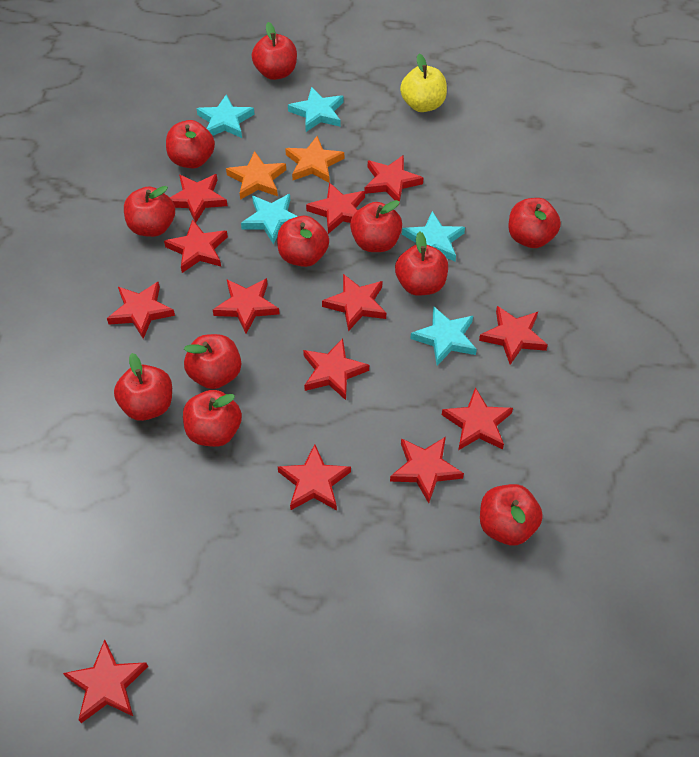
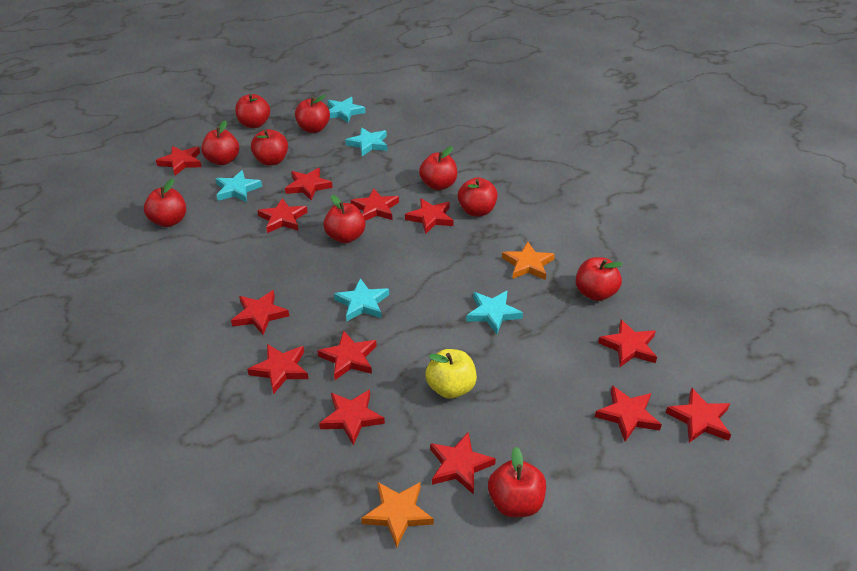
red apple: [114,353,172,421] [124,186,175,237] [166,120,215,168] [183,390,242,447] [184,334,241,389] [252,22,297,80] [277,216,329,267] [350,200,402,252] [395,231,448,296] [480,484,543,546] [508,198,561,248] = 11 -> [144,179,186,227] [201,120,239,165] [235,94,270,128] [251,129,288,166] [295,95,330,133] [323,195,366,243] [419,146,457,190] [458,177,498,216] [488,447,546,517] [576,257,623,301] = 10

